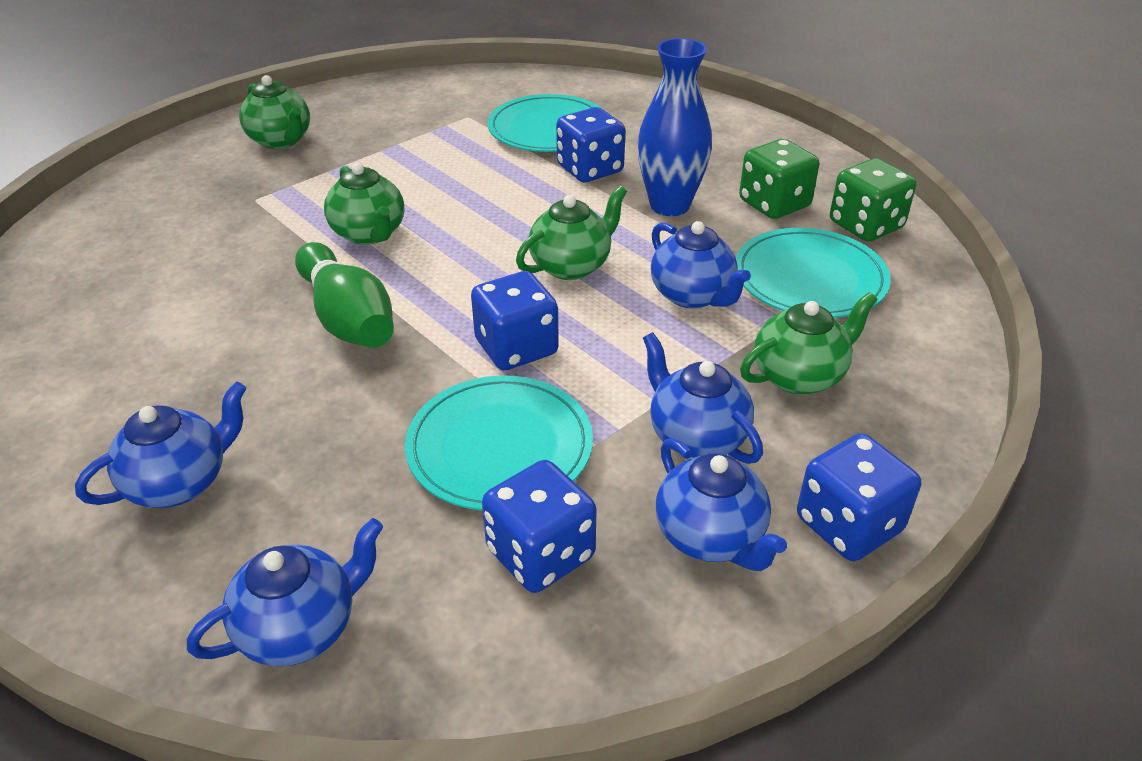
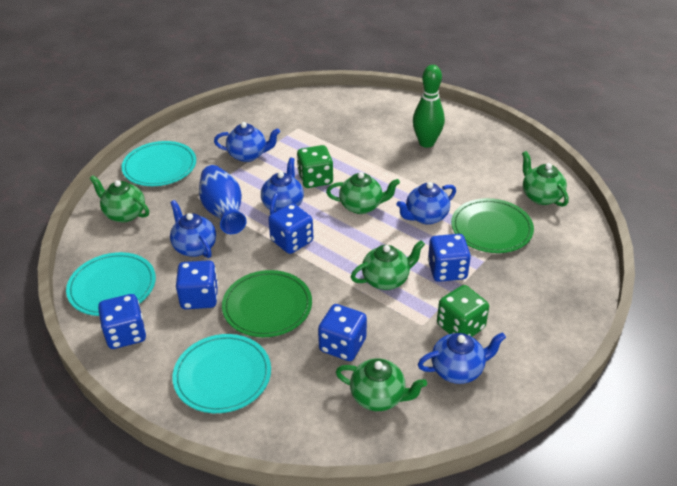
blue dice: [471,271,559,370] [482,460,597,593] [556,107,626,182] [797,433,921,561] = 4 -> [98,294,146,349] [176,260,218,309] [268,203,313,254] [318,304,367,361] [428,234,471,282] = 5
green plate: none = 0 -> [222,270,312,337] [451,198,534,253] = 2
green teapot: [239,75,310,149] [324,163,404,245] [516,186,627,280] [740,292,878,395] = 4 -> [89,175,149,223] [326,172,400,214] [336,358,427,411] [351,240,425,290] [522,151,569,207] = 5

